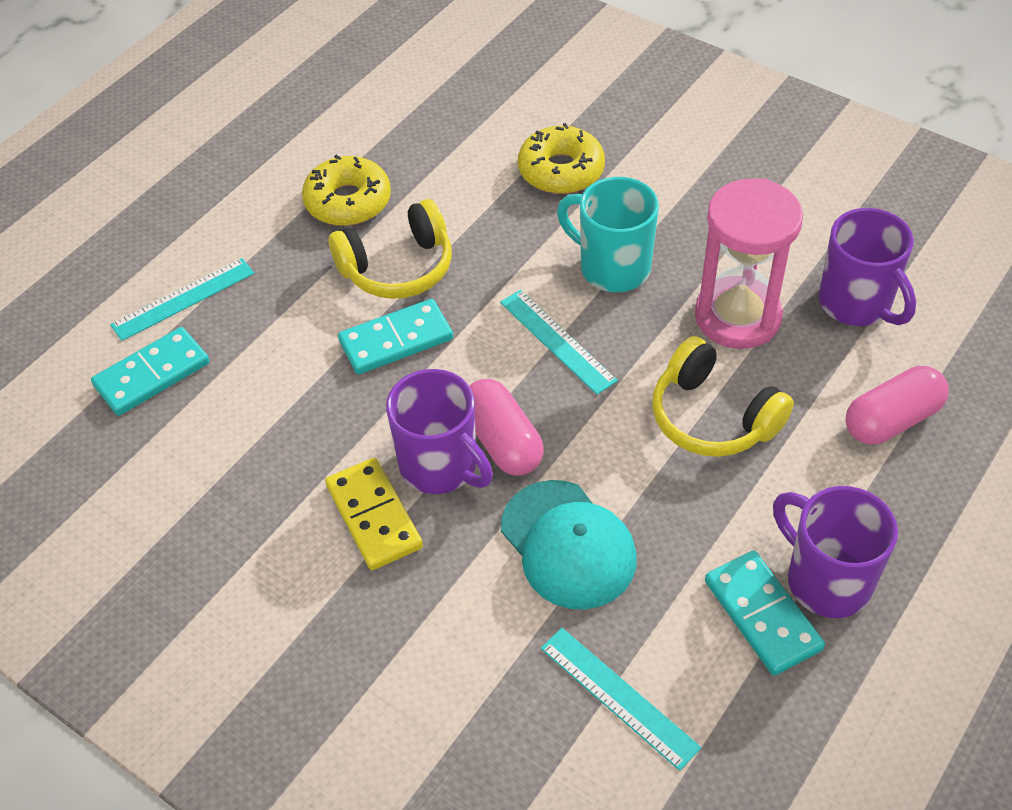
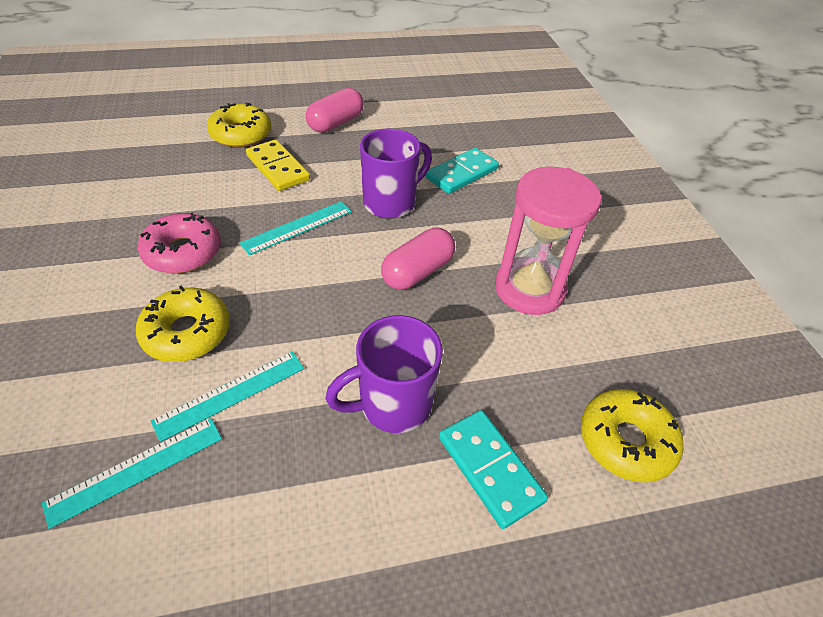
pink donut: none = 0 -> [138,212,221,273] = 1
purple mug: [386,369,493,494] [773,486,898,618] [819,208,916,326] = 3 -> [325,315,443,433] [360,129,432,219] = 2
turquoise cap: [501,480,637,610] = 1 -> none = 0
turquoise domino: [91,327,209,416] [338,299,453,375] [705,551,825,676] = 3 -> [426,148,499,194] [439,410,548,529] = 2
turquoise mug: [557,177,659,292] = 1 -> none = 0
yellow donut: [302,155,391,226] [518,123,605,194] = 2 -> [136,285,230,362] [207,103,271,148] [581,389,684,482] = 3
yellow headphones: [329,199,452,299] [652,336,794,457] = 2 -> none = 0

